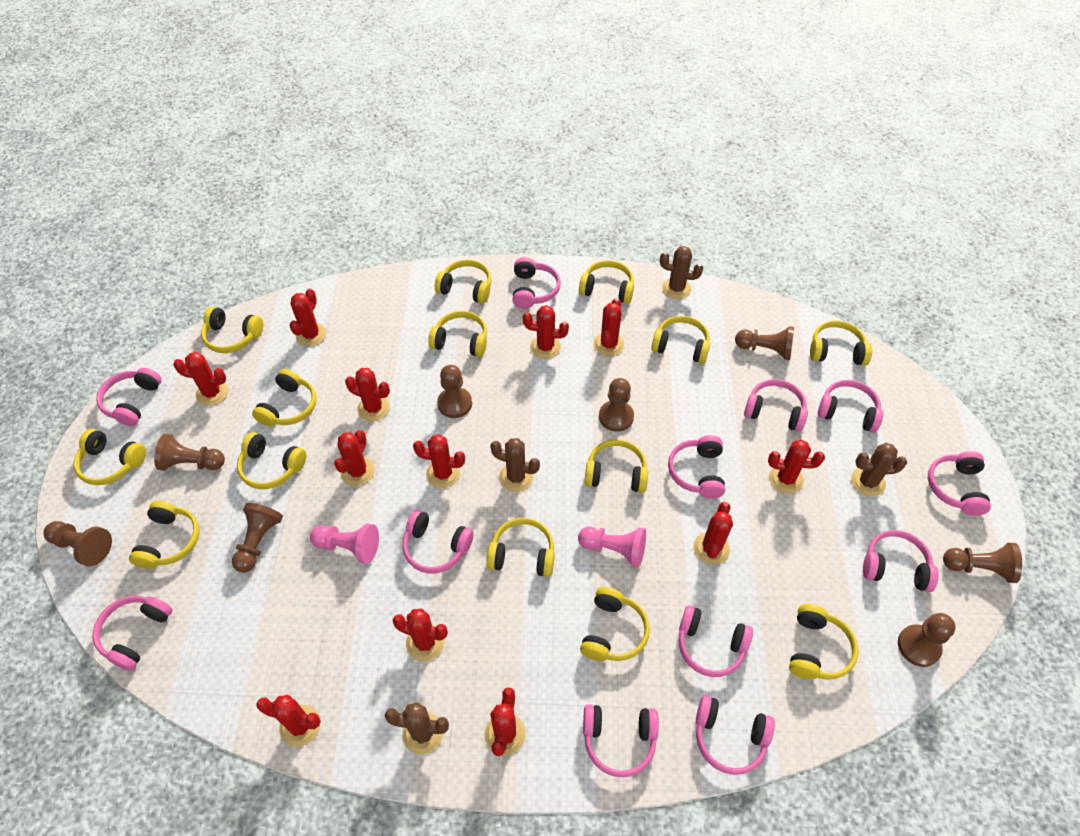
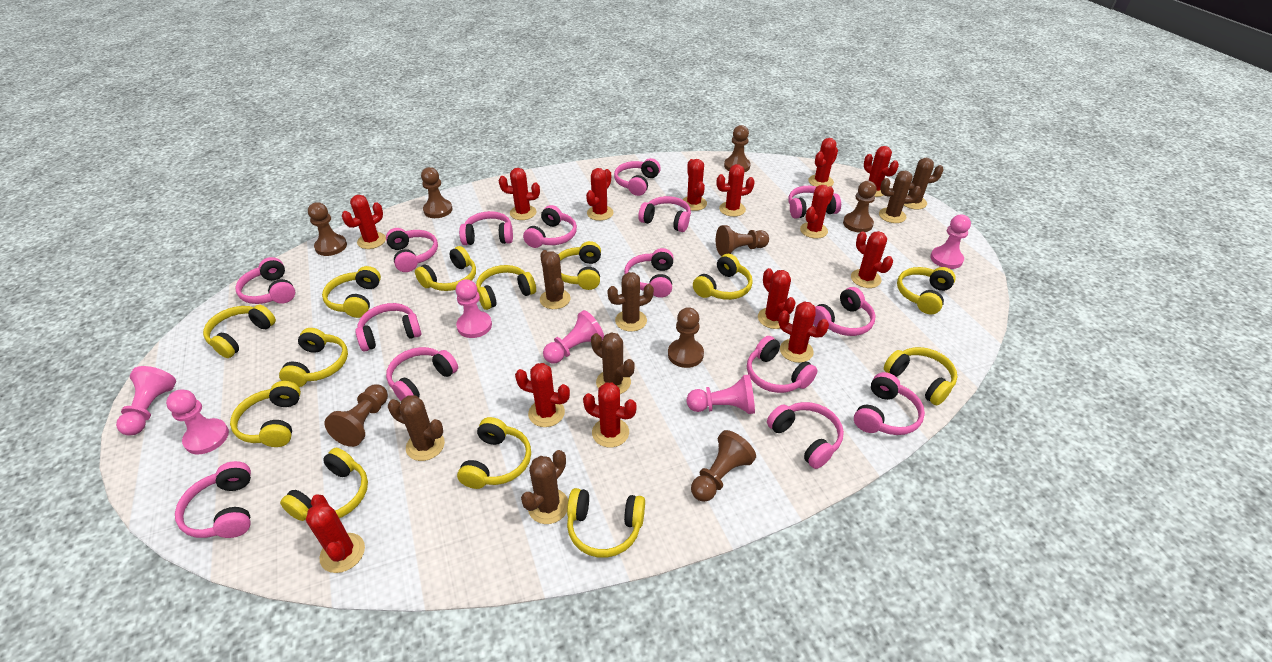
brown cactus: [385,702,449,754] [490,438,540,492] [660,246,703,299] [851,443,907,497] = 4 -> [388,395,445,461] [521,450,568,524] [540,250,570,309] [591,332,635,394] [607,272,654,332] [879,170,921,223] [904,158,944,210] = 7
pink headphones: [93,596,173,671] [96,368,161,426] [402,510,474,573] [513,257,561,309] [583,704,659,777] [668,435,725,499] [679,605,753,677] [696,695,775,775] [744,379,808,432] [818,380,883,433] [863,530,939,592] [928,451,991,516] = 12 -> [175,461,251,538] [235,257,295,304] [355,303,421,352] [386,228,438,272] [386,347,458,401] [459,211,513,245] [523,205,577,248] [614,158,661,196] [624,248,674,298] [638,196,691,232] [747,336,817,393] [767,402,844,469] [788,186,841,219] [813,287,875,336] [854,372,925,435] = 15
pink pawn: [310,524,379,564] [578,526,646,568] = 2 -> [116,366,176,435] [166,389,229,454] [456,279,492,338] [543,310,604,364] [686,374,755,414] [930,215,971,269] = 6
red cactus: [173,352,228,406] [256,695,321,747] [290,289,326,346] [334,430,375,486] [345,368,390,421] [393,608,448,661] [413,434,465,488] [485,687,526,756] [523,305,569,359] [594,298,624,356] [694,502,733,565] [768,440,825,494] = 12 -> [306,494,365,573] [342,195,386,249] [499,168,540,220] [515,363,570,427] [583,382,637,448] [586,168,614,221] [682,159,707,211] [717,164,755,217] [758,268,796,329] [778,302,829,363] [800,185,834,239] [808,138,838,187] [851,231,893,288] [864,146,899,197] = 14
yellow headphones: [74,429,146,485] [129,501,200,569] [201,306,264,353] [237,432,306,489] [252,369,317,426] [428,311,487,357] [435,259,492,304] [486,518,555,577] [579,260,634,304] [580,587,650,661] [584,439,648,493] [651,316,710,364] [789,604,858,680] [810,320,872,366] = 14 -> [203,305,276,358] [230,381,301,447] [279,328,348,387] [280,448,368,521] [322,266,381,318] [415,246,476,291] [457,417,531,489] [476,265,536,310] [558,241,601,290] [567,488,645,558] [693,254,753,300] [884,347,957,406] [897,267,956,314] = 13

